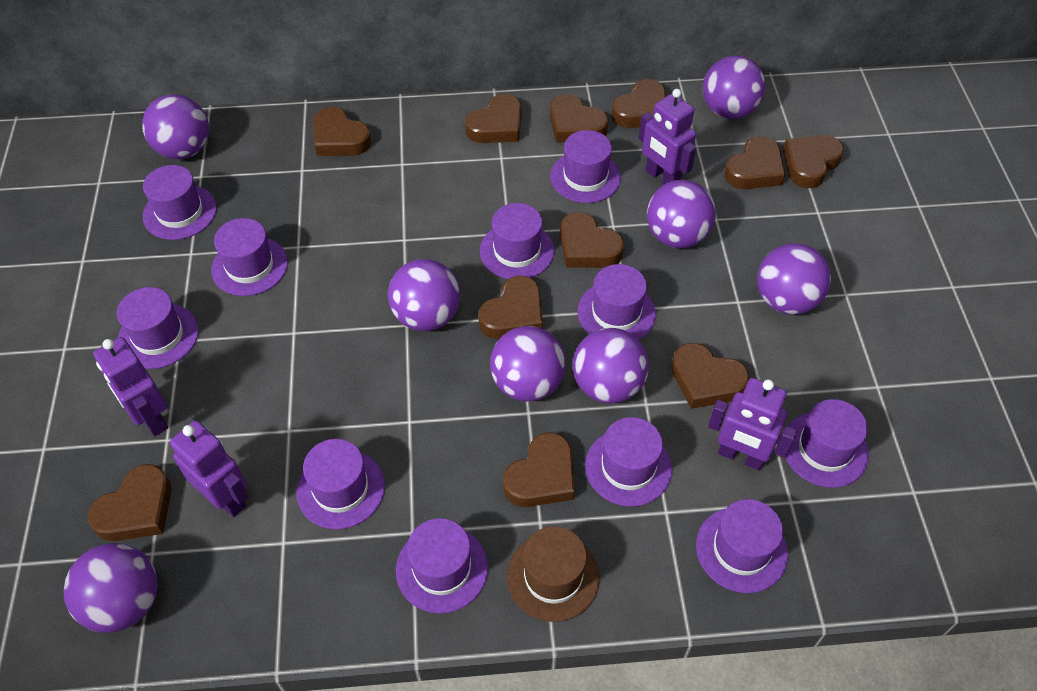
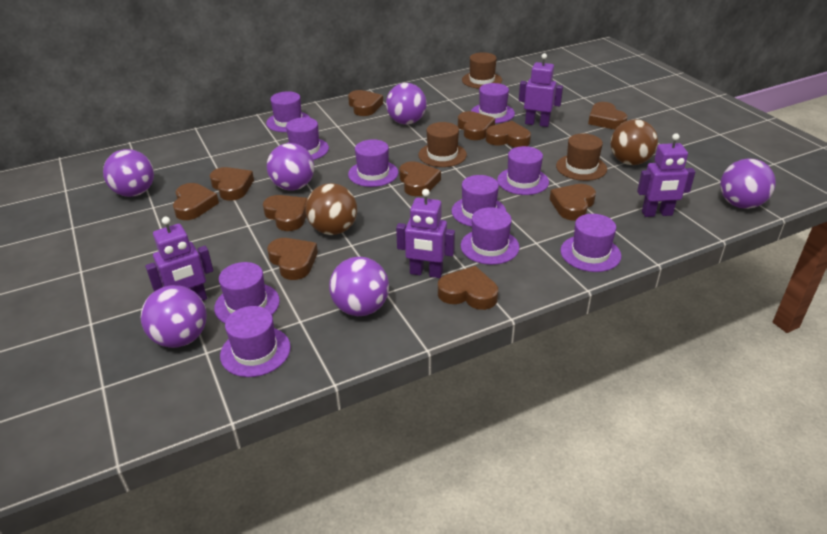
brown ball: none = 0 -> [305,183,357,235] [610,119,658,165] = 2
brown hat: [507,526,600,622] = 1 -> [418,122,467,167] [462,52,502,89] [556,134,607,181] = 3
purple ball: [63,543,158,633] [142,94,209,159] [388,259,460,331] [490,326,566,402] [573,328,649,403] [647,180,716,248] [703,56,766,119] [757,243,831,315] = 8 -> [103,149,154,197] [140,285,207,348] [267,143,314,190] [329,257,389,316] [386,83,427,124] [720,159,776,209] = 6
purple hat: [117,287,199,369] [143,165,217,240] [211,218,288,296] [297,439,385,529] [396,518,488,613] [480,203,554,279] [550,130,621,203] [577,264,656,340] [585,417,672,507] [696,499,788,593] [785,399,869,488] = 11 -> [214,262,280,323] [220,306,291,377] [266,91,310,132] [286,117,329,160] [348,139,398,187] [452,175,506,227] [461,207,519,265] [471,83,515,123] [497,146,549,195] [560,214,621,272] = 10

